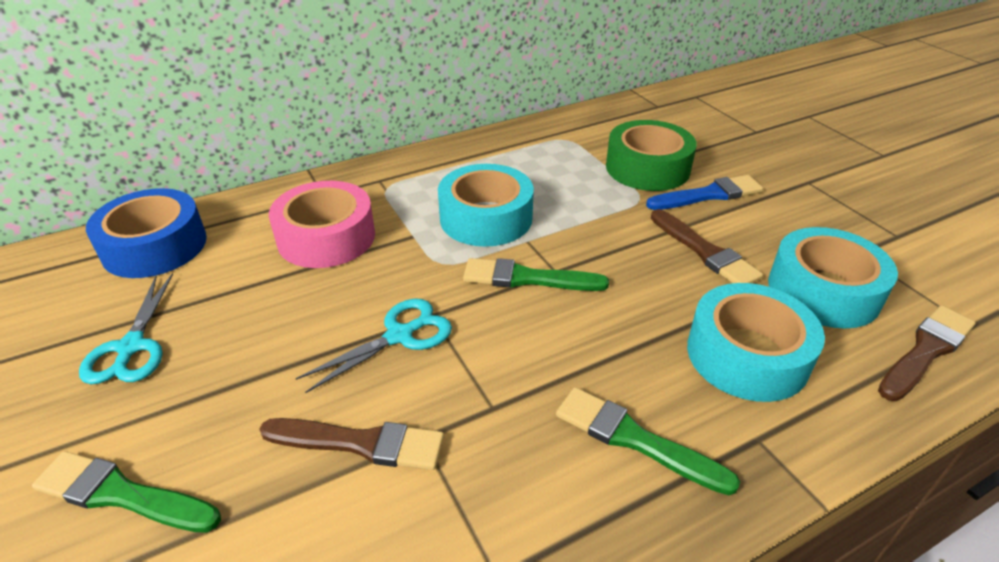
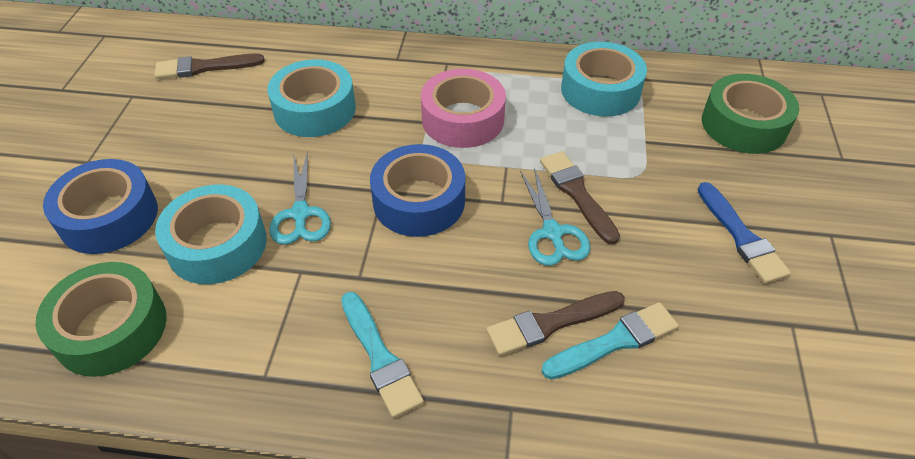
blue tape: [86,188,207,278] = 1 -> [43,159,158,254] [370,144,465,237] = 2
green brush: [32,451,221,533] [463,258,609,291] [556,387,741,495] = 3 -> none = 0
green tape: [606,120,697,191] = 1 -> [35,262,167,377] [702,74,799,154] = 2
turquoise brush: none = 0 -> [341,292,424,418] [542,302,679,380] = 2

